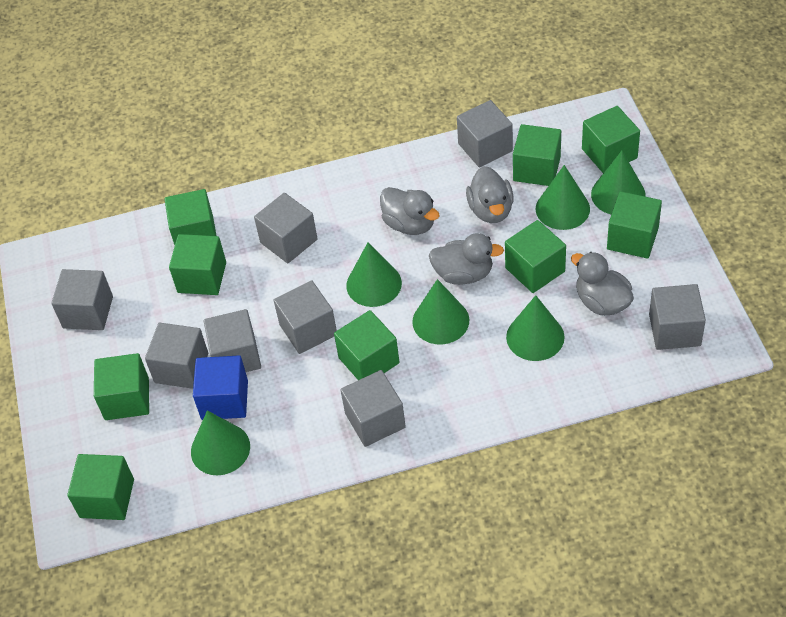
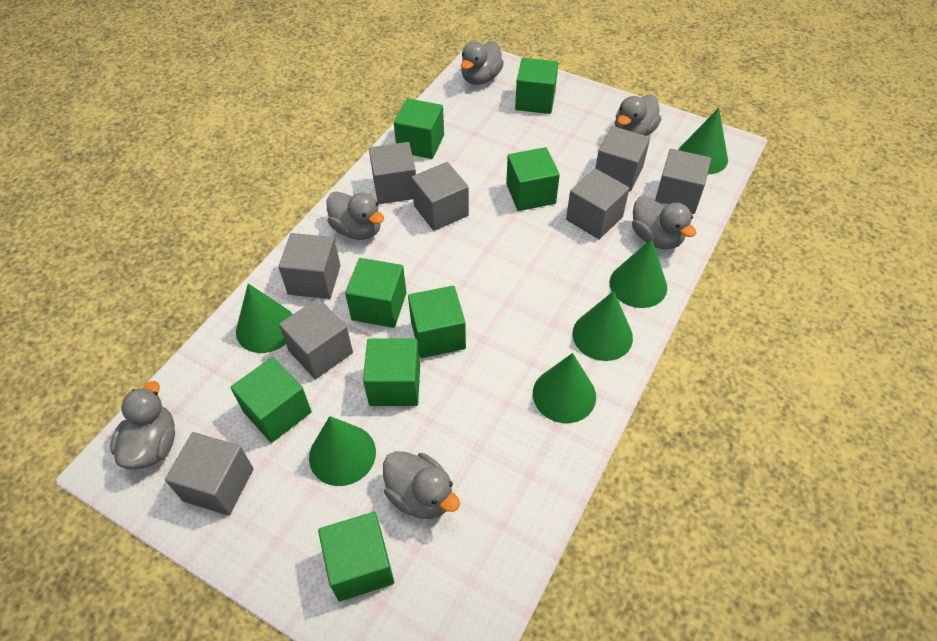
blue cube: [193,355,248,420] = 1 -> none = 0
green cube: [67,454,134,520] [94,353,149,420] [164,189,217,245] [169,234,226,295] [334,310,399,380] [505,220,566,293] [513,124,561,186] [582,106,640,173] [607,191,662,259] = 9 -> [230,357,312,443] [318,512,394,601] [345,258,406,328] [363,338,420,406] [394,98,444,159] [408,286,466,358] [506,147,560,211] [515,58,558,114] = 8
grey duck: [380,187,440,235] [429,233,504,285] [466,166,514,223] [571,252,634,315] = 4 -> [110,381,175,470] [327,191,384,240] [383,451,460,519] [461,41,504,85] [615,95,661,136] [632,196,696,249] = 6

